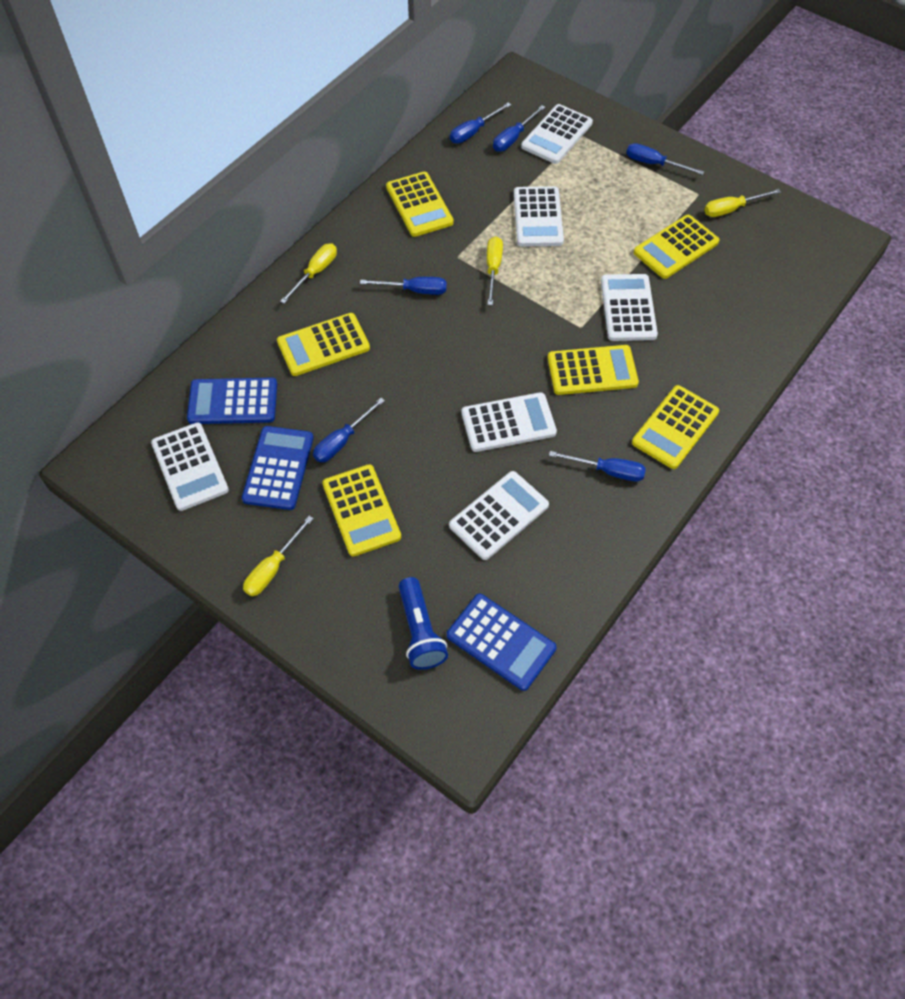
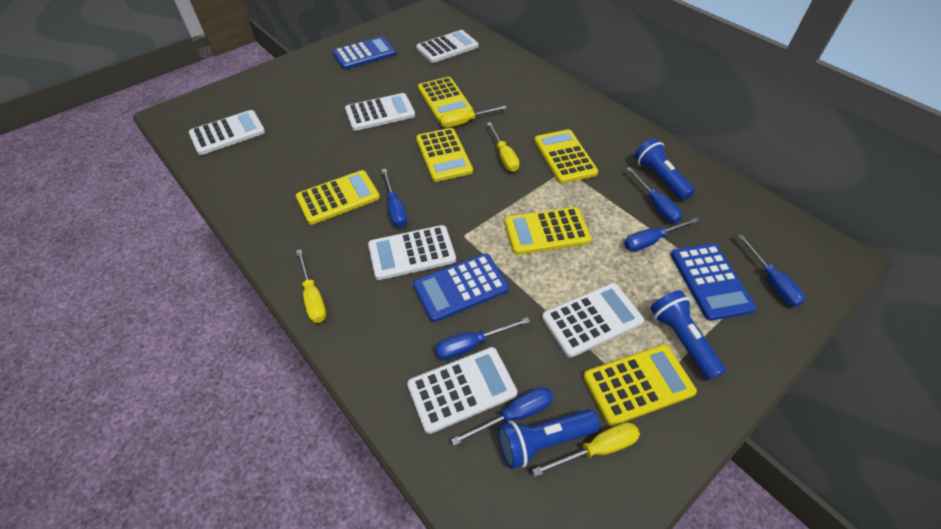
blue flashlight: [399,577,448,670] = 1 -> [498,409,600,469] [634,138,695,201] [650,290,726,380] = 3

